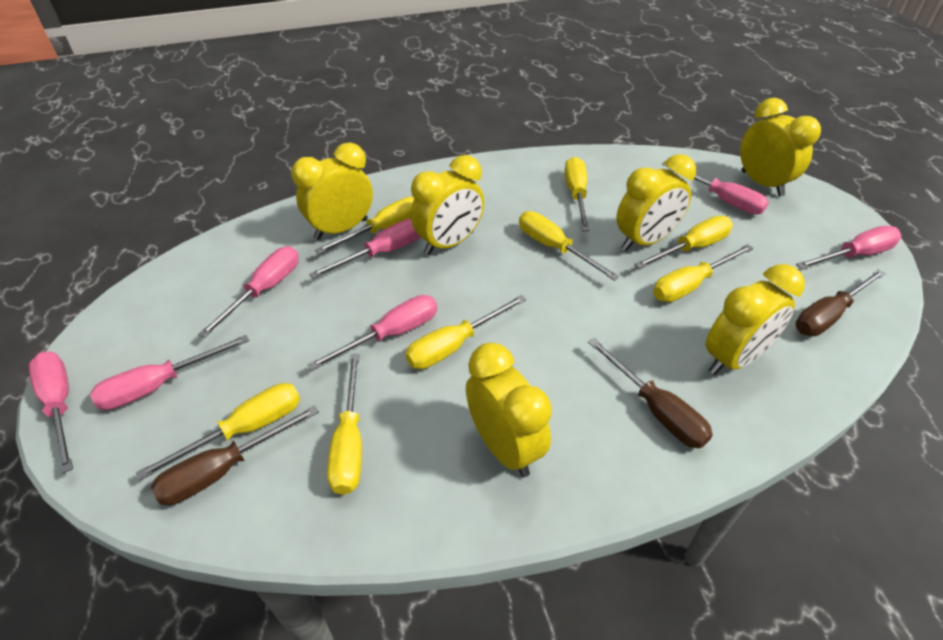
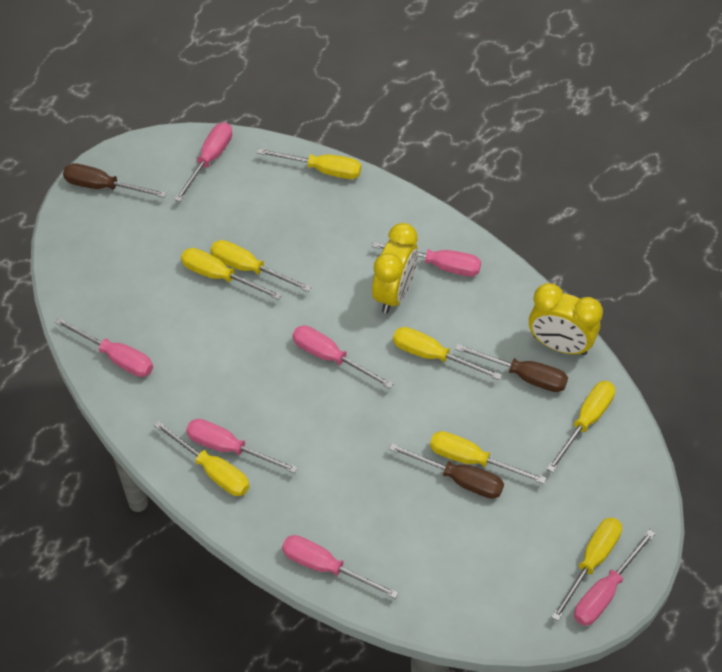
yellow clock: [291,143,373,240] [411,155,484,255] [466,343,552,477] [616,154,696,251] [705,264,805,375] [740,98,821,196] = 6 -> [372,223,418,314] [529,283,603,356] = 2

